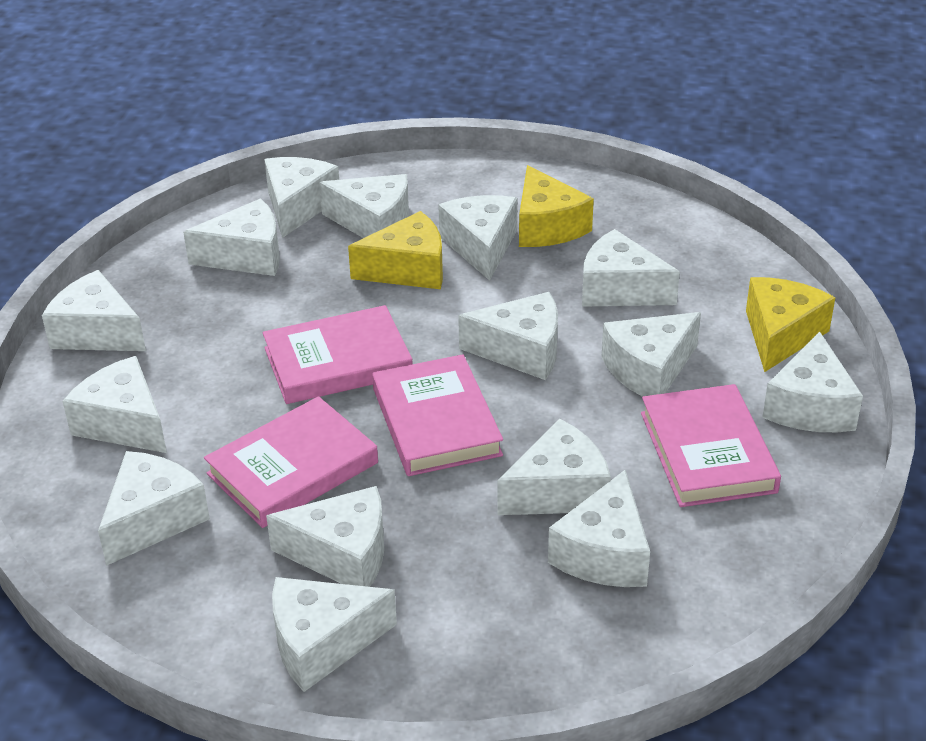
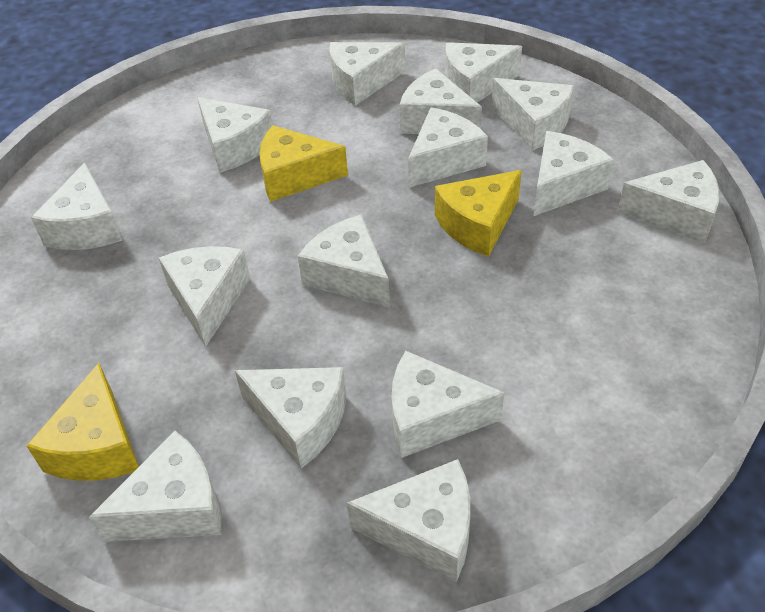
pink book: [204,396,378,528] [263,305,413,404] [372,354,503,476] [641,384,781,507] = 4 -> none = 0

